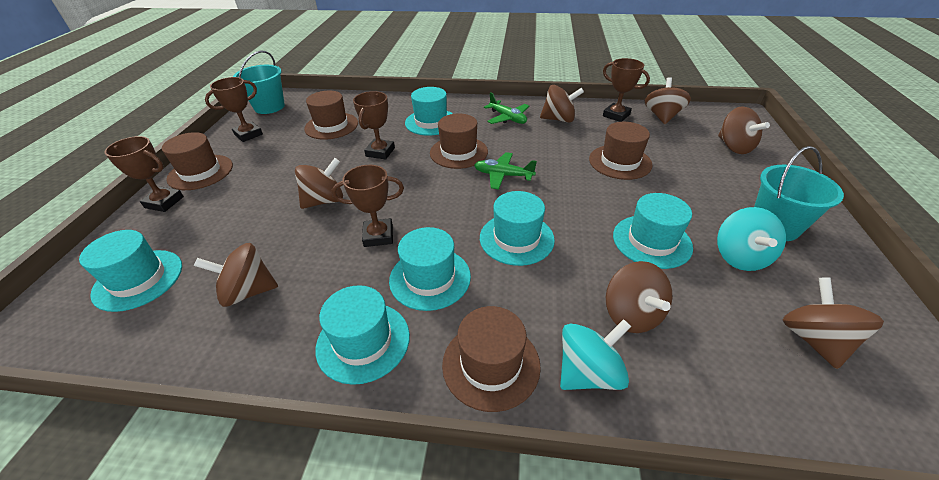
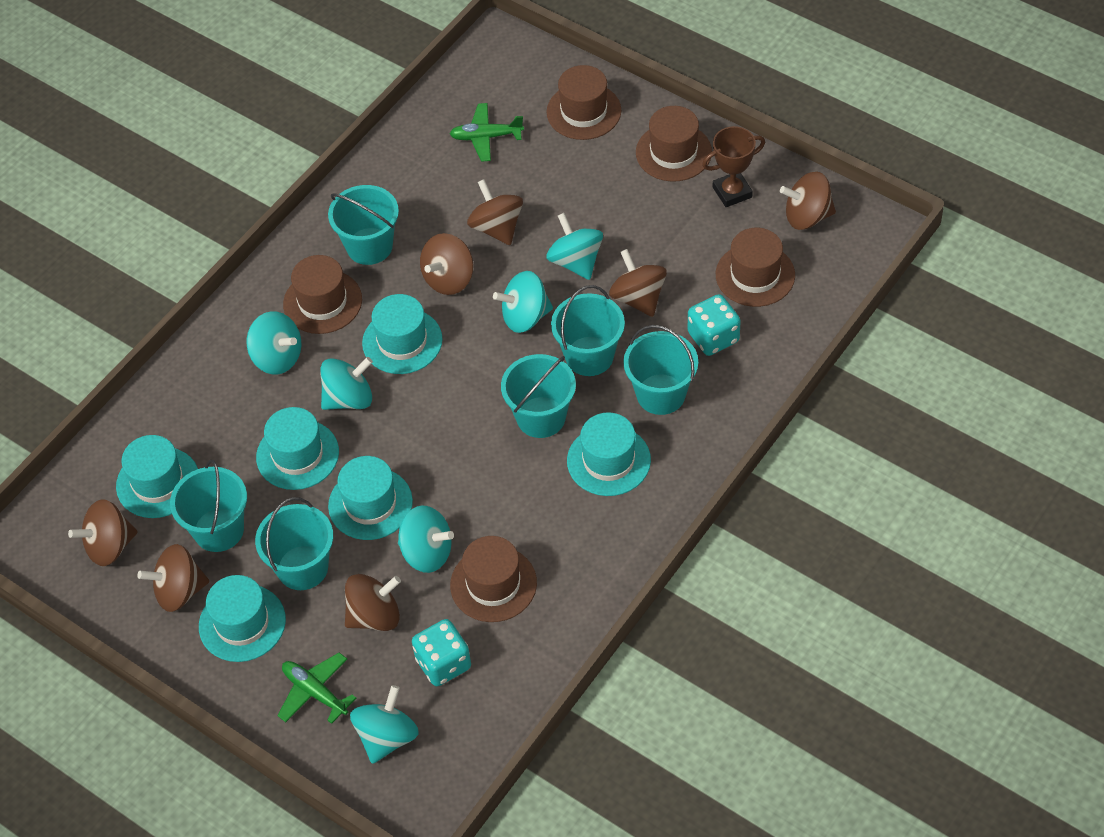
brown trophy: [104,136,184,212] [205,77,263,142] [332,165,404,247] [353,91,395,159] [603,58,650,122] = 5 -> [702,126,765,207] = 1
turquoise bucket: [233,50,285,114] [754,146,844,241] = 2 -> [170,460,247,552] [255,497,333,590] [328,185,399,265] [501,354,576,438] [551,285,625,376] [623,325,698,415] = 6
turquoise dice: none = 0 -> [412,619,471,686] [688,294,741,356] = 2
turquoise spinning top: [560,319,631,390] [717,207,786,271] = 2 -> [247,311,301,374] [320,357,373,410] [350,685,419,764] [398,505,454,573] [493,271,553,333] [546,213,603,280] = 6

